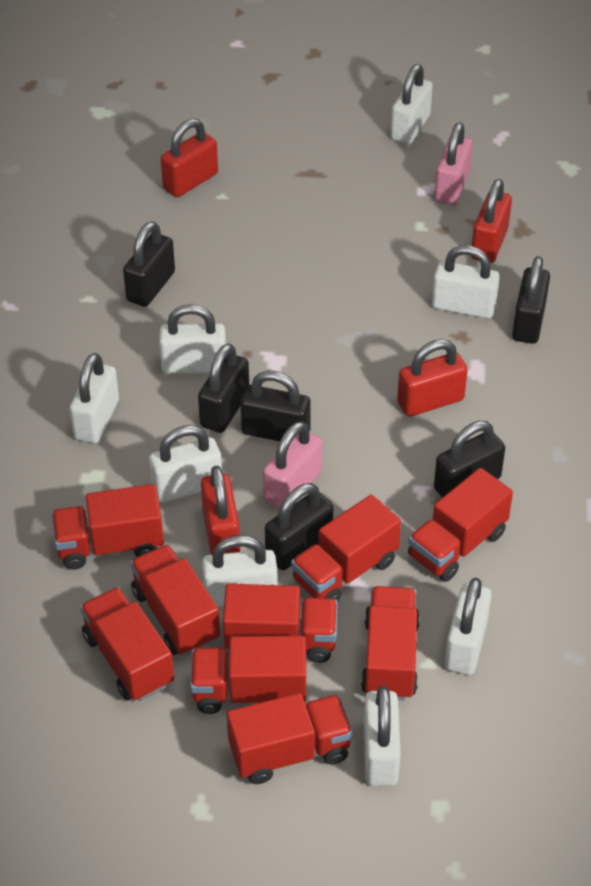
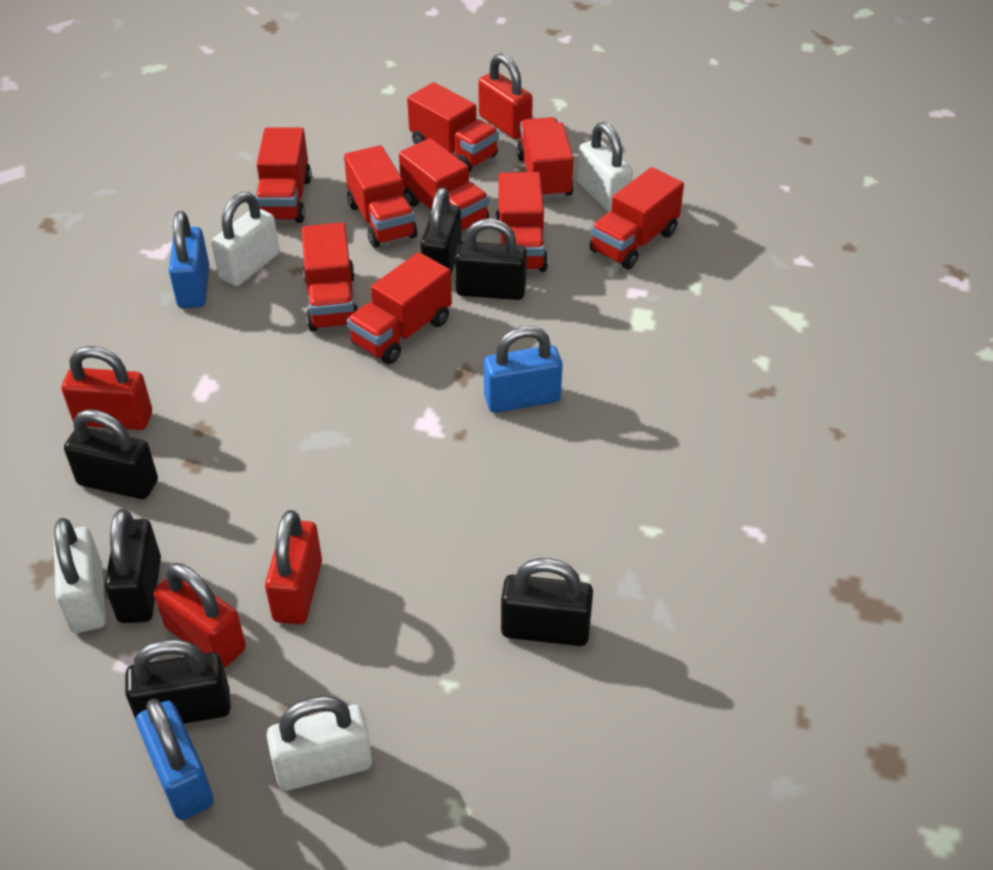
blue padlock: none = 0 -> [136,699,214,820] [169,211,209,308] [484,326,563,413] = 3
pink padlock: [263,421,322,509] [434,122,473,205] = 2 -> none = 0
white padlock: [69,353,119,443] [149,425,222,503] [159,304,226,374] [202,535,278,607] [364,686,401,786] [390,64,433,144] [432,245,500,319] [445,578,491,675] = 8 -> [54,518,106,633] [212,192,279,286] [267,696,372,791] [577,122,633,212] = 4

